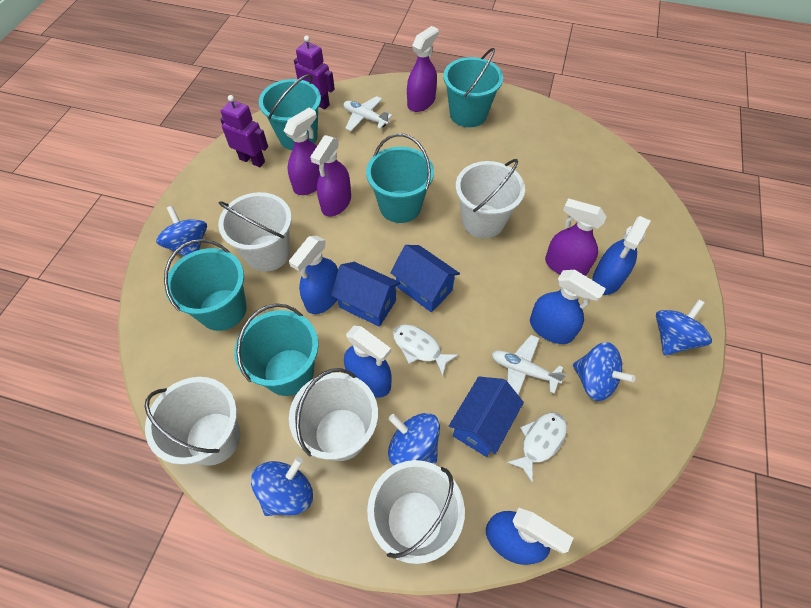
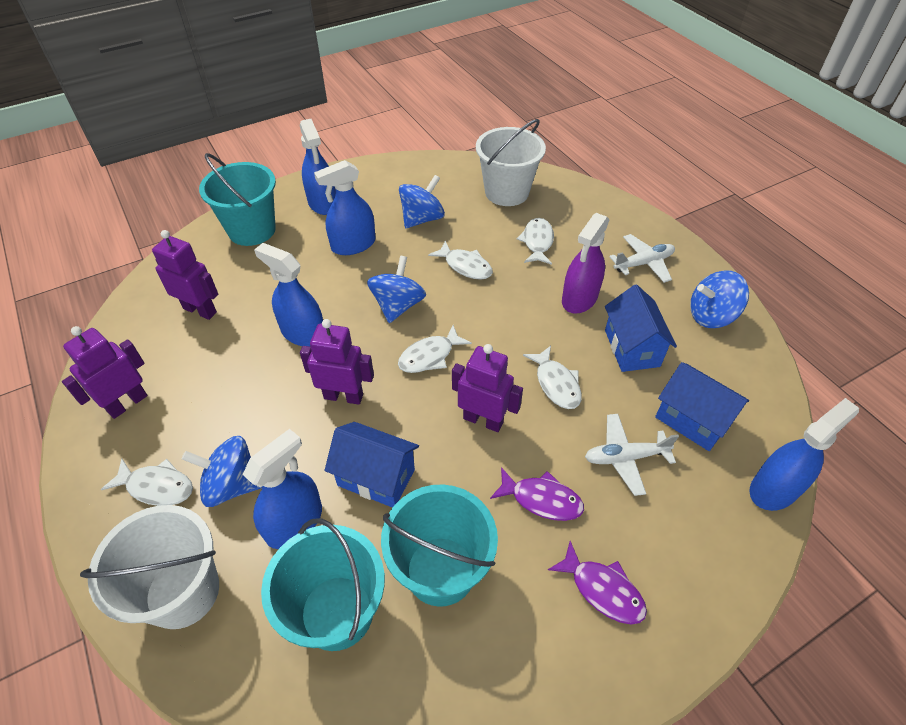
blue spinning top: [156,206,207,256] [251,457,313,516] [388,413,440,465] [573,342,636,401] [656,299,712,356] = 5 -> [182,436,262,507] [367,256,426,323] [399,175,445,228] [690,270,749,328] = 4
purple fish: none = 0 -> [490,467,584,521] [548,541,647,624] = 2
purple robot: [220,95,268,167] [294,35,335,109] = 2 -> [62,326,148,419] [152,230,218,320] [300,319,374,405] [452,344,523,432] = 4
purple spray bottle: [284,108,320,195] [310,135,351,217] [407,26,439,112] [545,198,606,276] = 4 -> [562,213,610,314] = 1
turquoise bucket: [164,239,247,331] [234,304,319,396] [259,74,321,150] [366,134,434,223] [443,48,503,127] = 5 -> [199,153,276,246] [261,518,385,651] [381,485,498,607] = 3
white bucket: [144,377,240,466] [218,192,292,272] [289,368,378,461] [367,460,465,564] [456,159,525,238] = 5 -> [80,505,219,629] [476,119,546,206] = 2
white fish: [393,325,459,376] [506,413,567,483] = 2 -> [101,459,193,506] [398,325,472,373] [428,241,493,280] [517,218,554,265] [523,346,582,409] = 5

